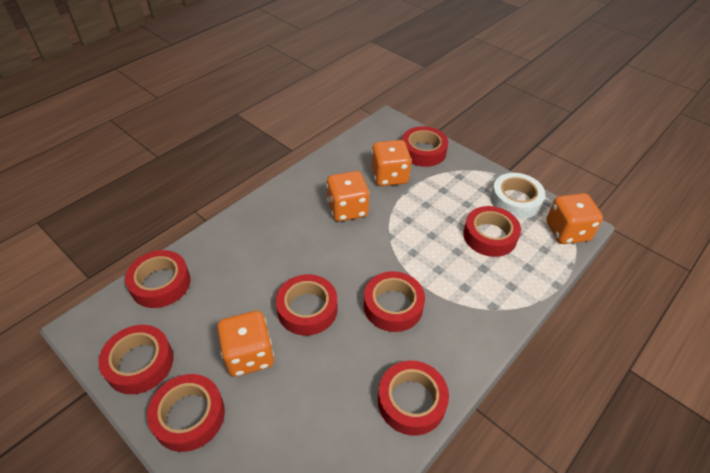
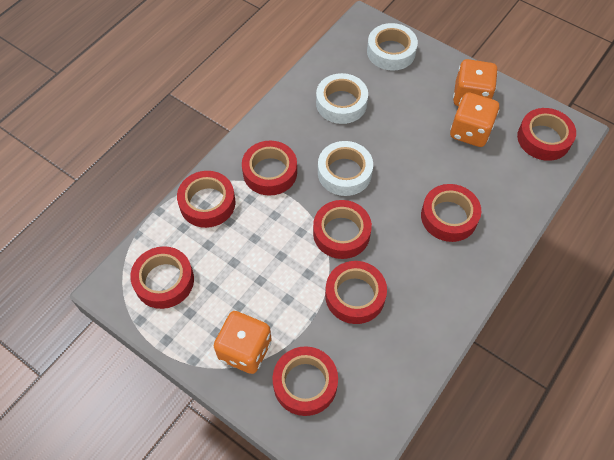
orange dice: [217,311,274,377] [326,171,370,221] [371,140,412,186] [546,193,603,244] = 4 -> [214,311,272,374] [450,92,499,147] [453,59,498,106] = 3
white tape: [490,173,545,219] = 1 -> [316,73,368,124] [318,141,373,196] [367,23,418,71] = 3

